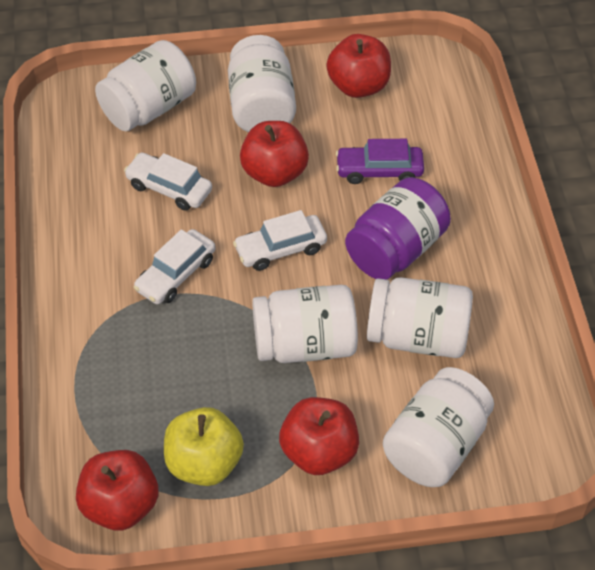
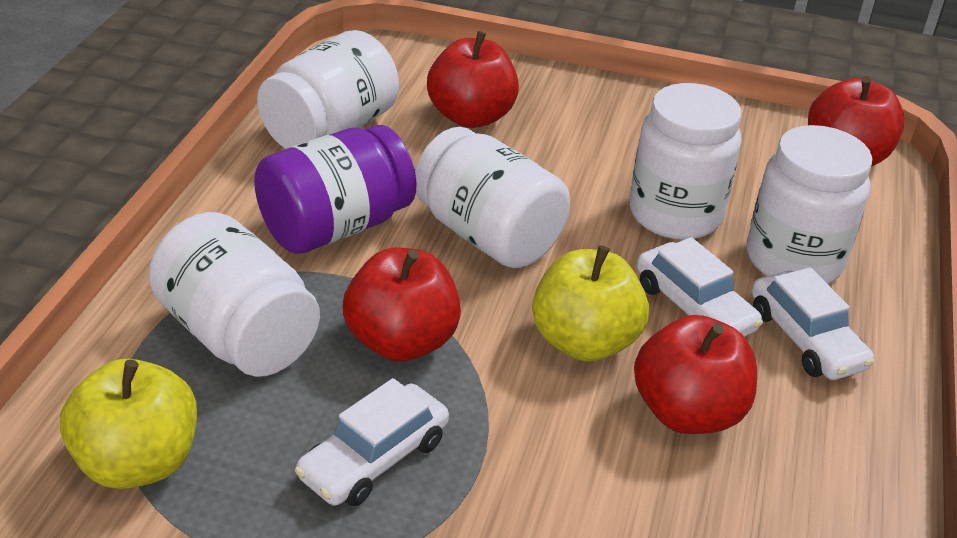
purple car: [336,139,424,184] = 1 -> none = 0
yellow apple: [164,407,244,486] = 1 -> [60,359,197,489] [532,245,649,362] = 2

